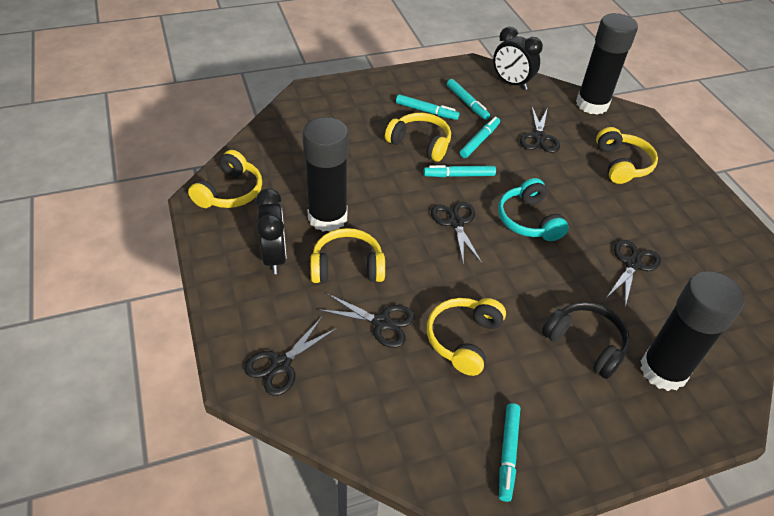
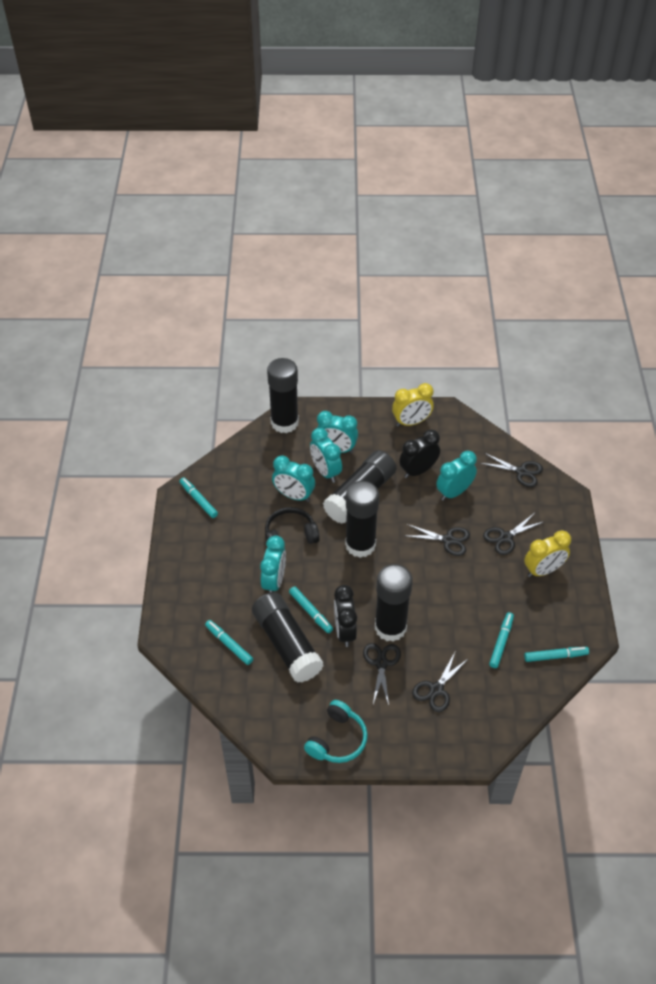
black glue stick: [302,117,349,232] [576,13,638,115] [640,271,744,391] = 3 -> [252,592,324,683] [267,358,299,433] [323,450,397,524] [345,481,379,558] [375,564,413,642] = 5
turquoise clock: none = 0 -> [260,535,286,593] [272,455,315,502] [310,428,342,483] [317,411,358,453] [436,451,477,501] = 5
yellow clock: none = 0 -> [392,383,434,427] [524,530,571,577] = 2
yellow headphones: [188,150,262,208] [310,228,385,283] [385,113,451,162] [427,298,506,376] [596,127,658,184] = 5 -> none = 0

